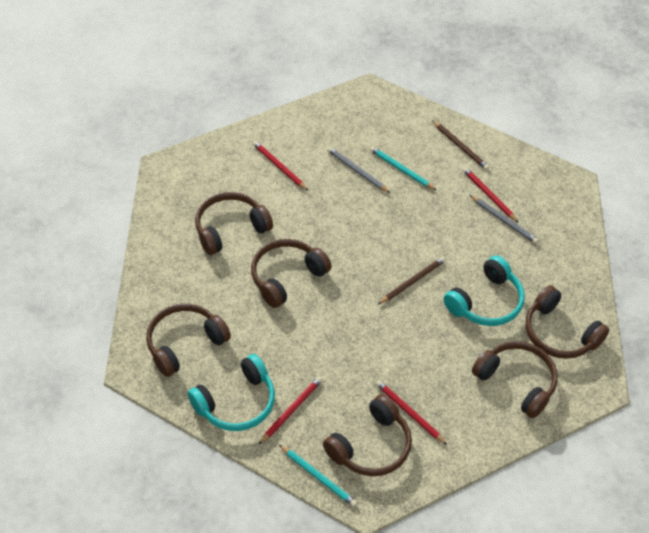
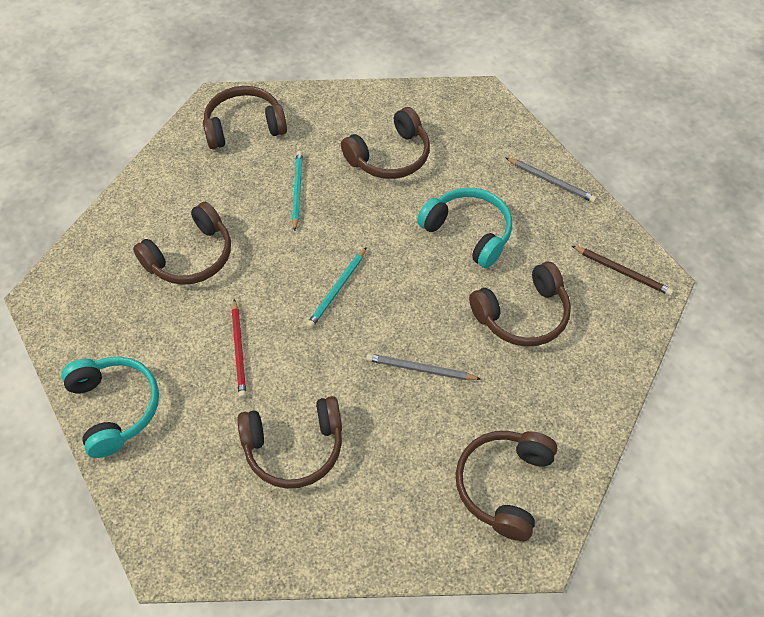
brown pencil: [378,257,446,304] [432,120,489,170] = 2 -> [572,246,674,296] = 1
red pencil: [253,141,308,191] [258,376,322,445] [376,380,447,445] [463,167,519,223] = 4 -> [232,299,246,398] = 1

